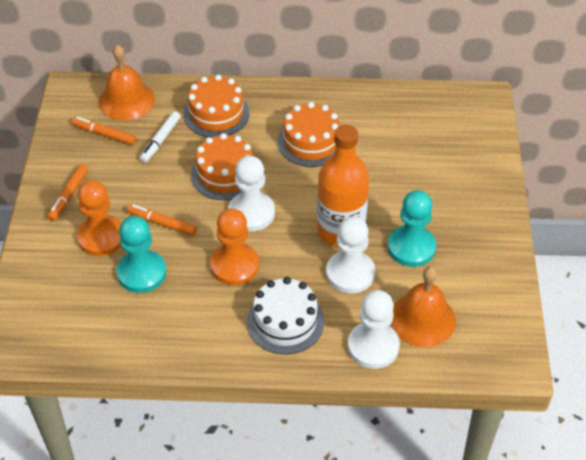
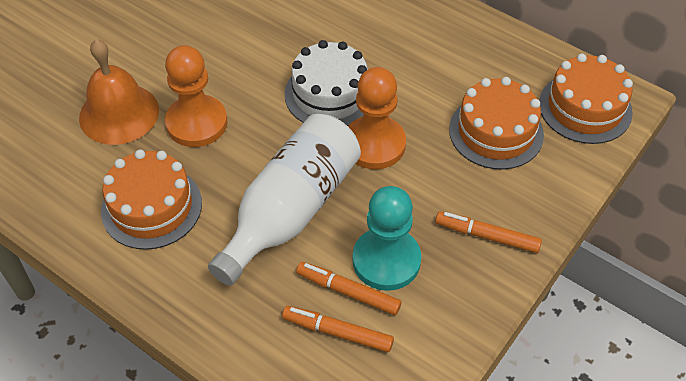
orange bell: [99,45,155,121] [391,266,456,347] = 2 -> [79,39,159,145] = 1
orange bottle: [317,125,369,247] = 1 -> none = 0
turquoise pawn: [117,216,166,293] [388,190,436,267] = 2 -> [353,186,421,291] = 1
white bottle: none = 0 -> [208,114,361,286] = 1
white marker: [140,111,181,163] = 1 -> none = 0
white pawn: [228,156,275,231] [326,216,375,293] [348,290,400,369] = 3 -> none = 0

